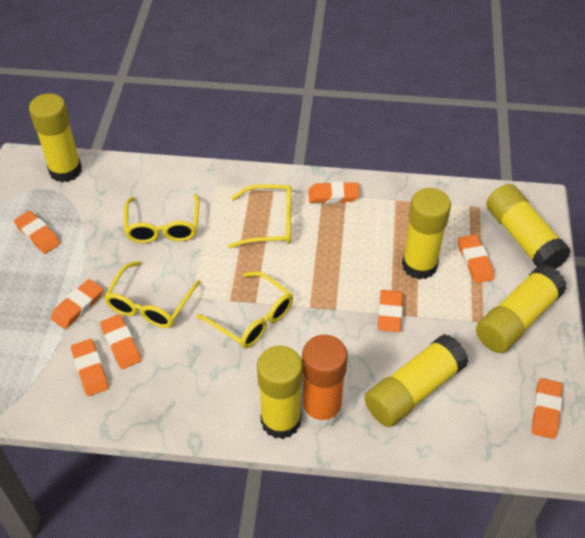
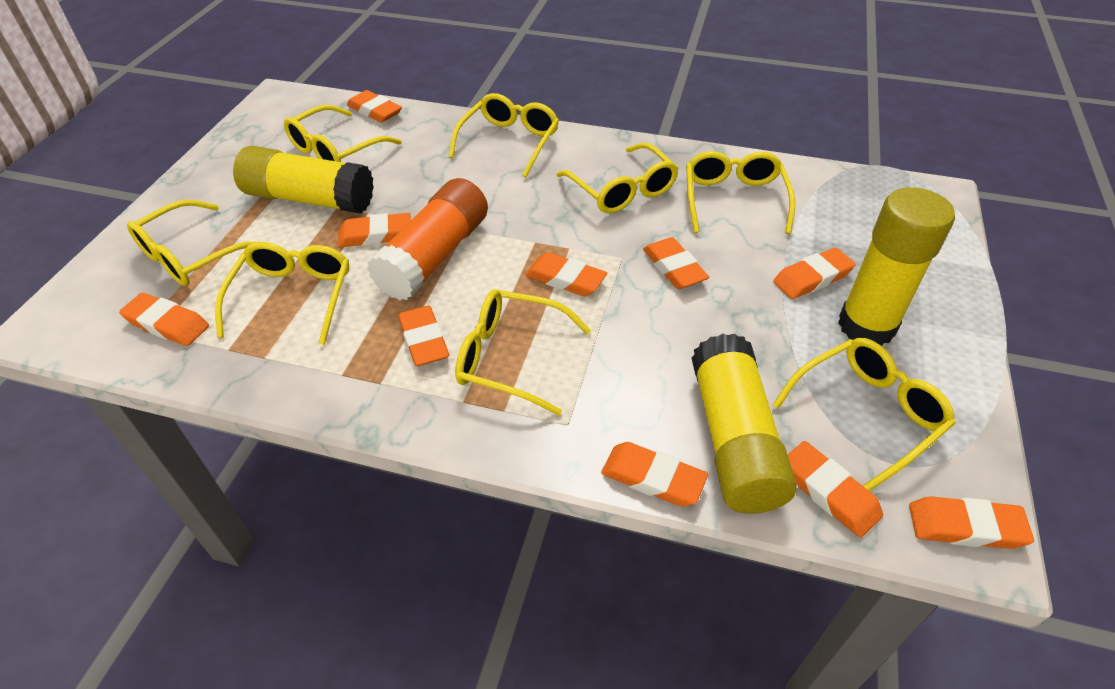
orange eraser: [14,211,61,254] [51,279,103,329] [71,339,109,396] [100,314,141,369] [308,182,360,203] [378,290,403,332] [458,234,494,283] [532,378,562,439] = 8 -> [119,293,209,346] [338,213,411,247] [347,90,402,123] [398,305,449,366] [525,252,607,297] [601,442,708,507] [643,237,709,289] [773,248,856,299] [787,441,883,538] [909,496,1034,549] = 10
yellow glasses: [104,261,201,328] [124,194,199,243] [196,271,293,348] [228,184,291,248] = 4 -> [127,200,255,286] [215,242,349,345] [284,105,402,162] [449,93,559,177] [455,289,591,415] [557,143,679,213] [686,151,795,234] [773,338,956,491] = 8
yellow glue stick: [29,93,82,182] [257,346,303,439] [364,334,469,427] [402,188,451,280] [476,265,567,353] [486,184,571,270] = 6 -> [233,146,374,214] [691,334,797,514] [838,188,955,346] = 3

